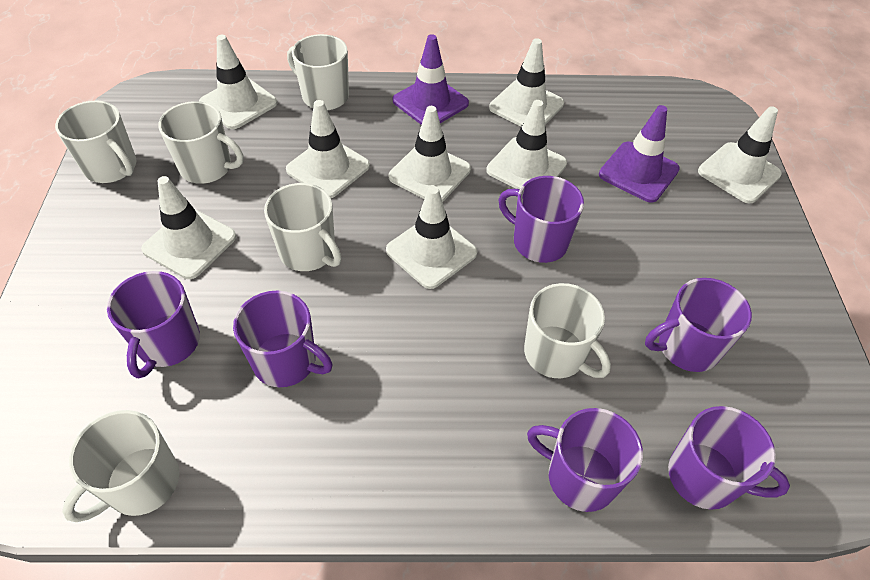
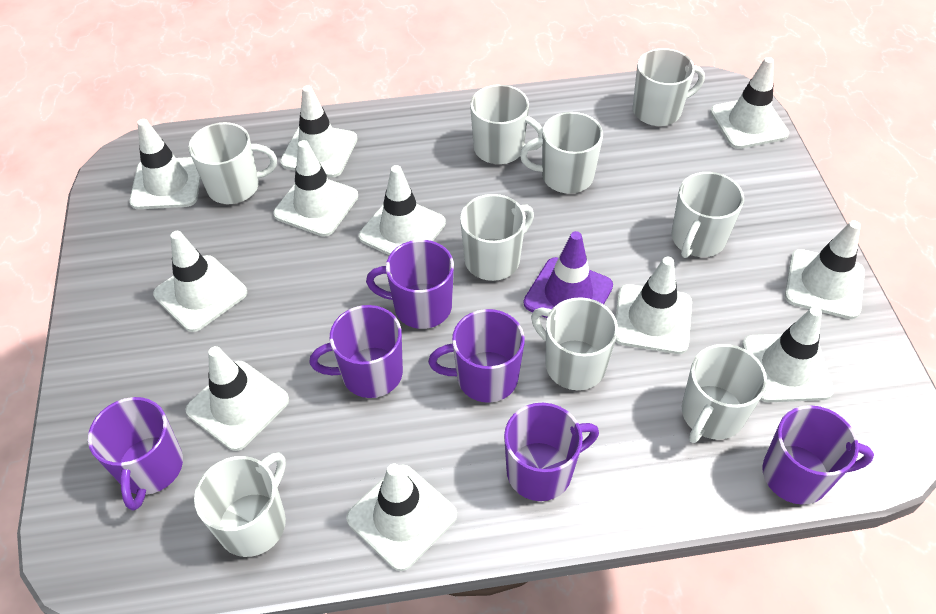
purple traffic cone: [393,34,469,125] [599,105,680,203] = 2 -> [524,231,613,318] = 1
white mug: [55,100,136,183] [62,410,179,522] [158,101,244,184] [264,183,342,271] [287,34,349,110] [524,283,611,378] = 6 -> [189,122,277,204] [194,452,286,557] [460,194,534,281] [470,84,543,164] [520,112,603,194] [531,297,618,390] [633,48,705,126] [671,172,744,258] [682,344,767,443] = 9
white traffic cone: [141,176,236,279] [199,35,277,129] [286,100,370,198] [386,186,477,289] [389,106,471,202] [486,100,567,189] [489,38,564,126] [698,106,782,203] = 8 -> [129,119,201,209] [153,231,247,332] [185,346,289,451] [273,140,358,237] [280,85,357,177] [346,463,457,571] [359,165,446,255] [615,257,692,354] [710,57,789,149] [742,307,834,402] [785,220,865,319] = 11

